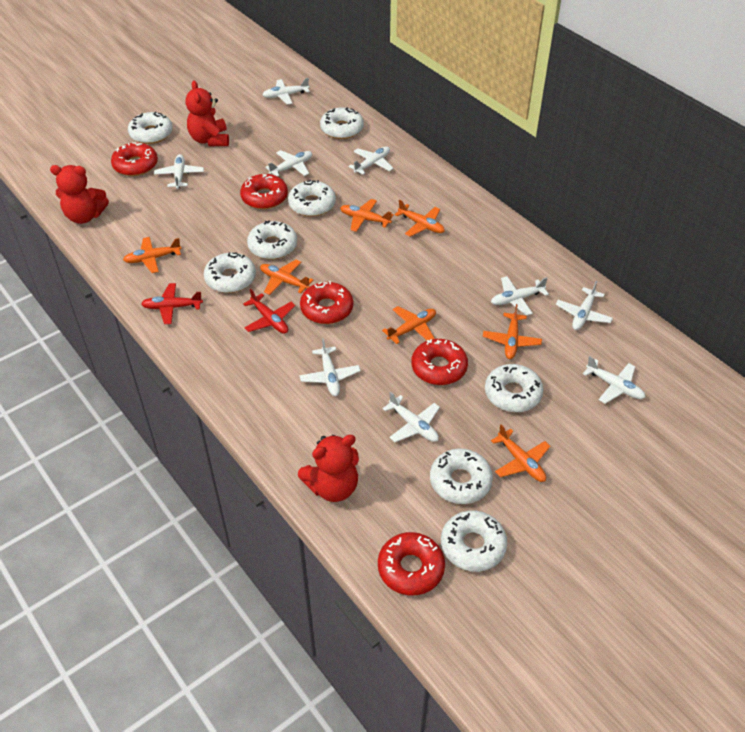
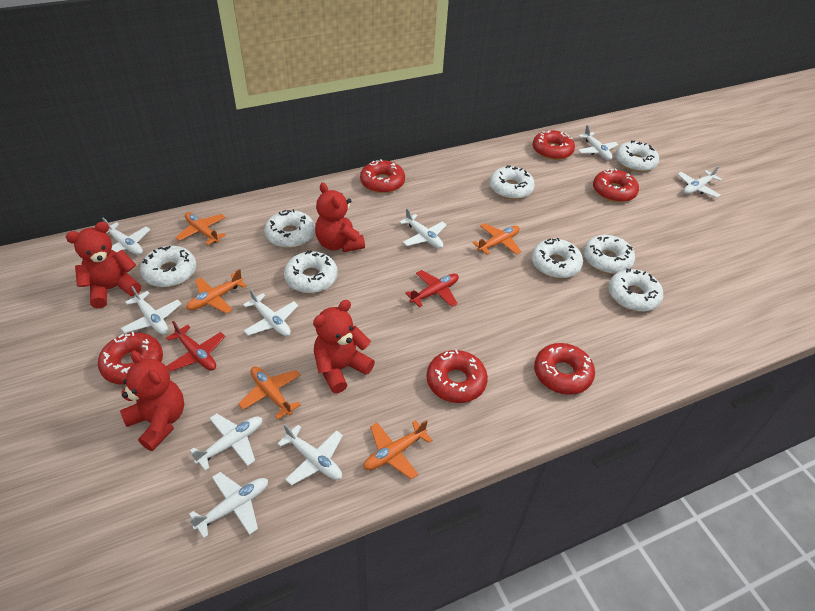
orange plane: [123,237,182,273] [260,260,313,295] [340,199,393,232] [382,306,436,344] [394,200,445,237] [483,304,542,359] [491,424,550,482] = 7 -> [176,212,226,245] [186,269,247,313] [238,366,301,420] [363,420,432,479] [473,223,521,255] = 5
red donut: [111,142,158,176] [240,174,288,209] [300,281,353,324] [378,532,445,596] [411,339,468,385] = 5 -> [98,332,163,385] [360,159,405,193] [427,349,488,403] [533,130,575,160] [534,343,595,395] [593,168,639,202] = 6
red teddy bear: [50,165,109,224] [186,80,229,146] [298,435,359,502] = 3 -> [66,222,141,309] [120,350,184,451] [313,300,375,394] [315,183,365,252] = 4

